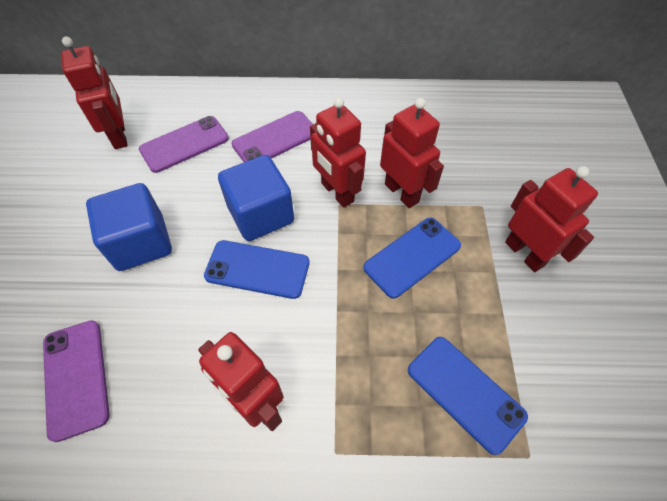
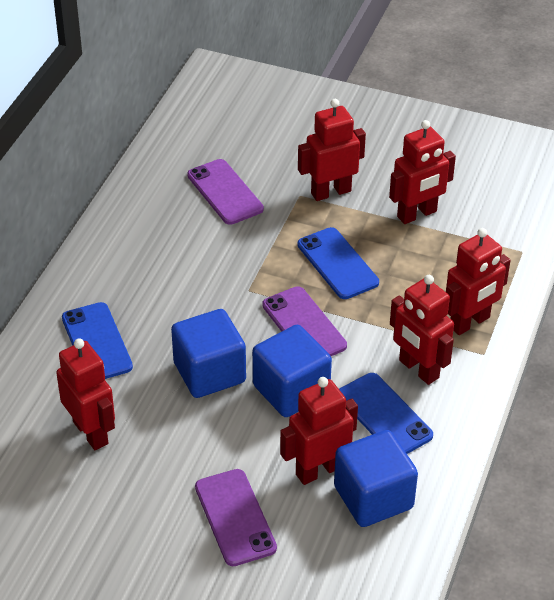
blue cube: [86,183,172,271] [218,155,294,241] = 2 -> [171,309,246,398] [252,325,332,417] [334,430,418,527] = 3
red robot: [61,36,128,149] [198,332,284,431] [310,97,366,208] [380,98,444,208] [505,166,598,272] = 5 -> [56,338,115,450] [280,377,358,485] [298,99,366,201] [389,120,456,224] [390,275,454,385] [446,228,511,335] = 6

